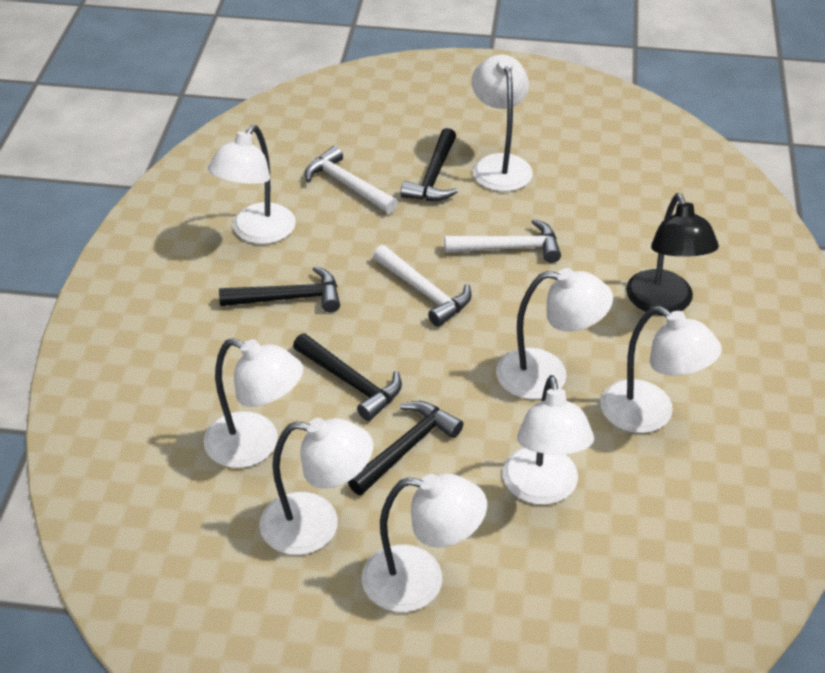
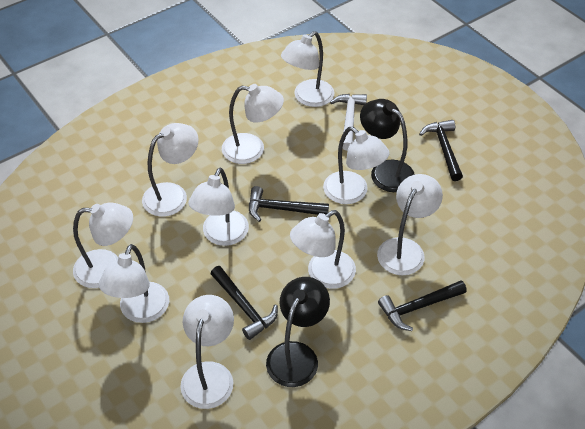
black lamp: [626,193,719,315] = 1 -> [266,277,330,387] [360,99,415,192] = 2
white hammer: [305,146,398,214] [373,245,472,327] [444,219,561,263] = 3 -> [330,94,367,150] = 1
white lamp: [203,338,303,468] [208,125,296,244] [259,418,373,555] [362,474,487,612] [472,55,533,192] [496,268,613,399] [503,375,594,505] [600,306,722,433] = 8 -> [73,202,133,288] [99,244,169,323] [142,123,199,217] [180,295,234,409] [188,168,249,246] [222,84,284,164] [281,31,334,107] [290,210,356,289] [323,127,390,204] [377,174,443,275] = 10

